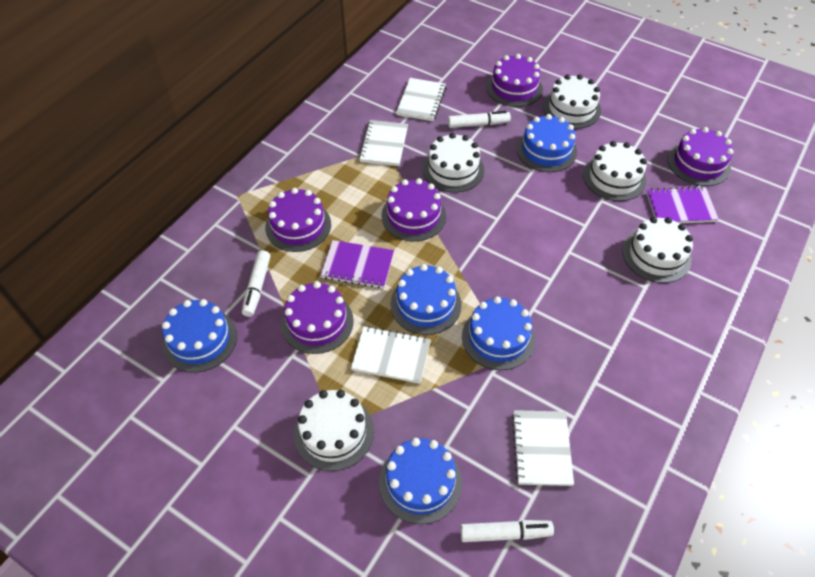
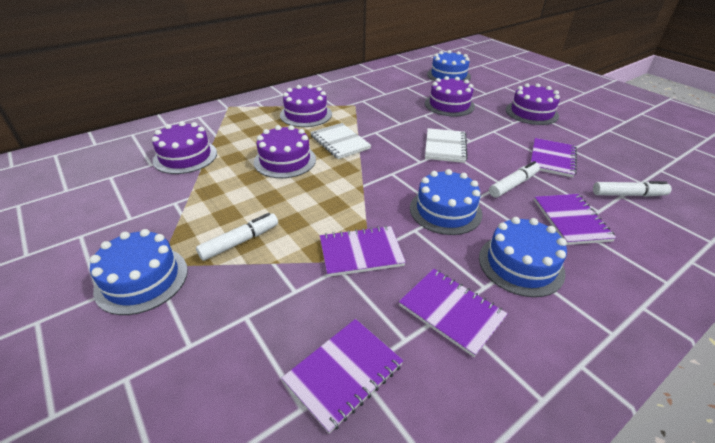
blue cake: [162,299,237,373] [379,438,462,524] [390,264,462,335] [462,296,535,370] [516,114,577,172] = 5 -> [90,229,188,315] [410,169,482,235] [427,50,471,81] [479,217,567,297] = 4
purple notebook: [321,240,394,288] [646,187,719,223] = 2 -> [282,319,403,434] [320,226,406,277] [399,269,508,357] [531,138,577,178] [534,194,616,245] = 5
white cake: [294,390,374,471] [423,133,484,193] [543,74,601,129] [583,141,647,201] [622,217,693,283] = 5 -> none = 0
white notebook: [351,326,431,384] [359,120,408,166] [396,78,446,121] [512,410,574,486] = 4 -> [310,123,371,159] [425,128,468,163] = 2

